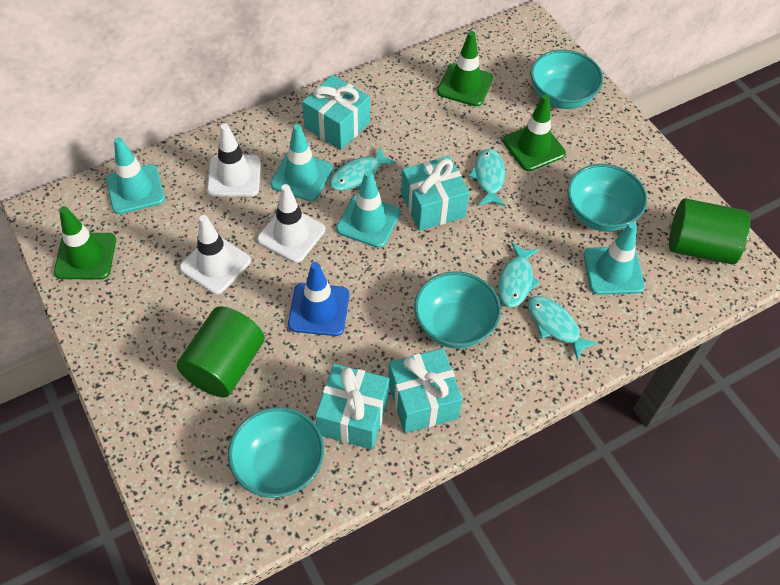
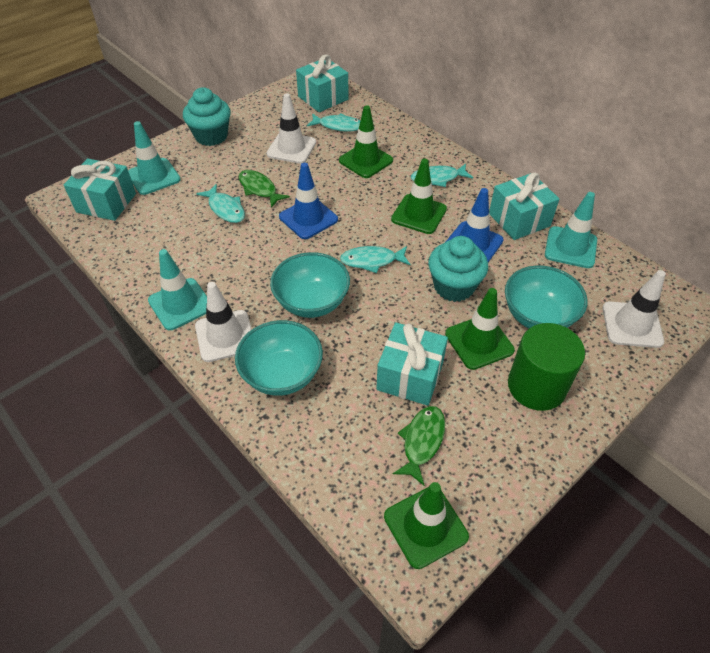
blue traffic cone: [288,262,349,336] = 1 -> [279,163,338,239] [447,188,504,262] = 2
green cylinder: [177,306,265,398] [669,198,750,265] = 2 -> [508,323,585,411] = 1
green fish: none = 0 -> [239,170,290,208] [393,406,445,485] = 2
green traffic cone: [54,206,116,280] [437,31,493,107] [503,94,566,171] = 3 -> [339,105,393,178] [384,482,469,569] [391,159,447,234] [445,288,515,370] = 4
turquoise bowl: [228,407,324,498] [414,271,501,349] [531,50,603,109] [567,164,647,232] = 4 -> [235,320,323,396] [270,252,350,318] [505,265,588,328] = 3
turquoise cupcake: none = 0 -> [183,87,231,146] [428,236,488,302] = 2
turquoise traffic cone: [106,137,165,214] [270,124,333,201] [336,170,401,248] [584,222,645,295] = 4 -> [128,121,181,195] [148,249,207,330] [545,192,597,268] = 3

